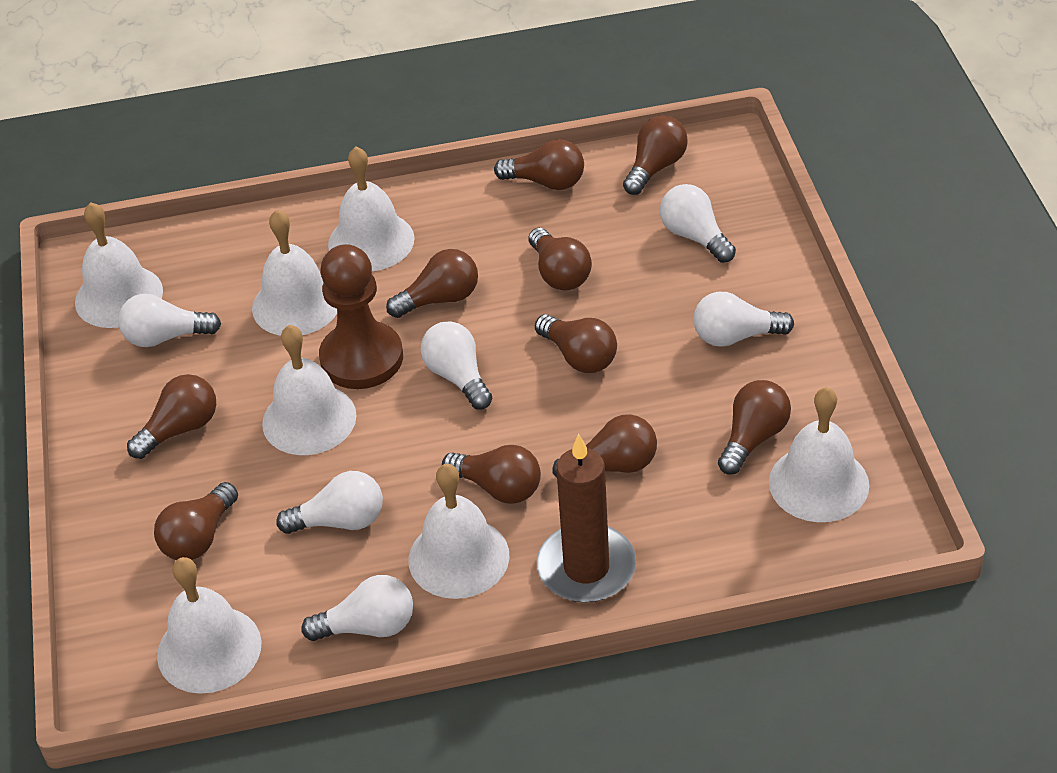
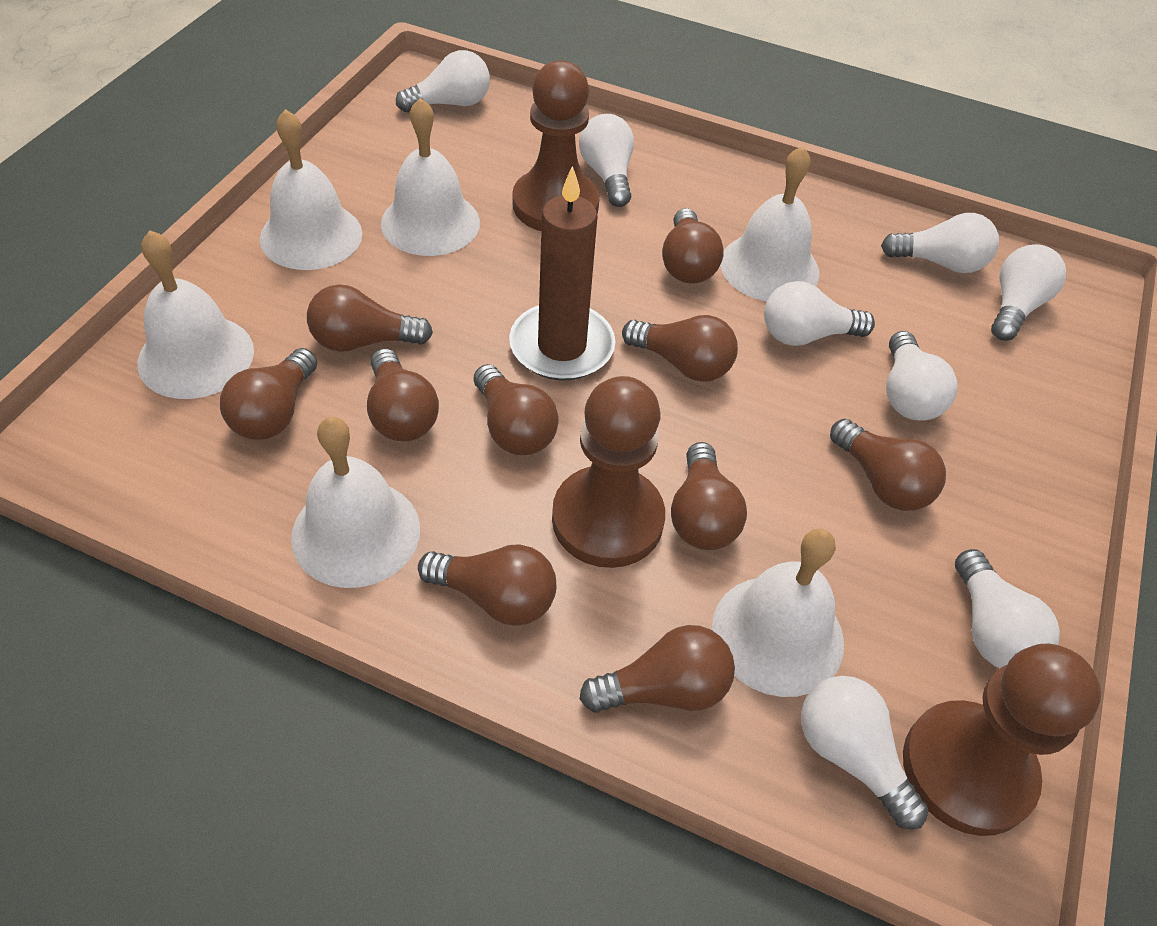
brown pawn: [319,244,403,389] = 1 -> [512,60,600,231] [552,376,665,568] [903,643,1101,836] = 3
white bell: [75,202,163,328] [157,557,261,694] [252,210,337,336] [262,325,357,455] [328,147,415,271] [409,464,510,599] [769,387,869,522] = 7 -> [137,230,254,399] [260,109,362,270] [291,417,420,588] [381,98,480,256] [712,529,844,697] [720,146,819,301] = 6
white light bulb: [118,294,221,347] [276,471,383,534] [301,575,413,641] [420,321,492,409] [660,184,736,263] [693,292,794,347] = 6 -> [396,50,490,112] [579,114,634,207] [764,281,875,346] [801,676,928,830] [881,213,999,273] [886,331,957,421] [955,549,1060,668] [991,244,1066,341] = 8

